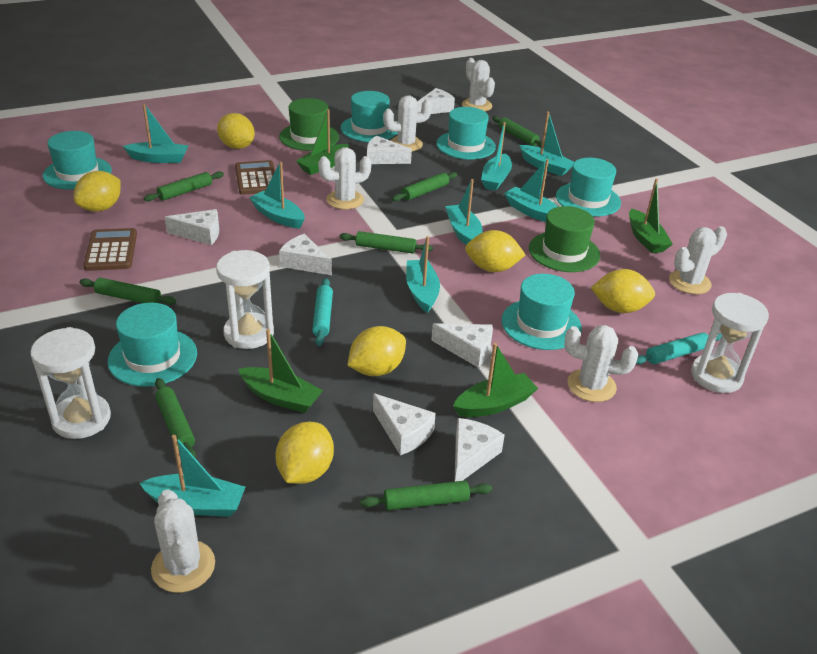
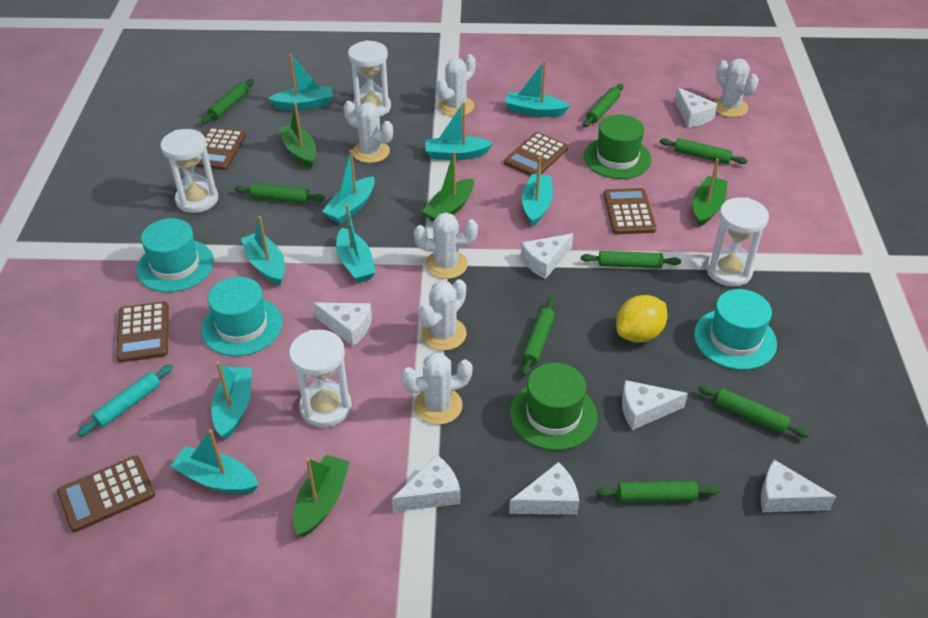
brown calculator: [83,228,137,271] [235,160,275,195] = 2 -> [57,456,155,532] [116,301,169,363] [195,127,246,170] [504,132,568,176] [603,188,656,234] = 5
green rolling pin: [79,278,176,305] [144,171,224,202] [155,378,196,458] [339,231,433,254] [360,480,492,510] [392,172,458,201] [492,116,545,147] = 7 -> [202,79,254,124] [235,183,325,203] [521,298,555,376] [581,251,681,269] [583,84,623,127] [596,481,720,502] [660,138,748,164] [698,385,810,438] = 8
turquoise boat: [123,104,189,163] [139,435,245,517] [249,162,305,229] [406,236,440,313] [445,179,482,245] [481,122,512,191] [504,159,558,222] [520,111,574,176] = 8 -> [170,430,259,494] [211,362,252,439] [241,216,285,286] [268,54,333,110] [322,150,375,224] [336,204,376,283] [425,102,493,160] [505,60,570,117] [522,157,553,226] = 9
turquoise hat: [43,131,112,190] [107,303,197,387] [341,91,398,142] [436,107,496,159] [501,274,582,350] [556,158,621,217] = 6 -> [136,218,214,292] [201,277,283,356] [694,289,777,370] = 3
turquoise rolling pin: [312,278,333,346] [636,333,722,364] = 2 -> [77,364,173,436] = 1
white hourglass: [30,327,111,439] [216,250,274,349] [691,293,769,393] = 3 -> [160,129,218,213] [289,330,352,428] [348,40,391,117] [706,197,769,287] = 4
yellow lemon: [74,171,120,212] [217,113,255,149] [276,422,334,484] [347,326,406,376] [465,230,526,272] [591,269,655,313] = 6 -> [616,295,667,342] = 1

